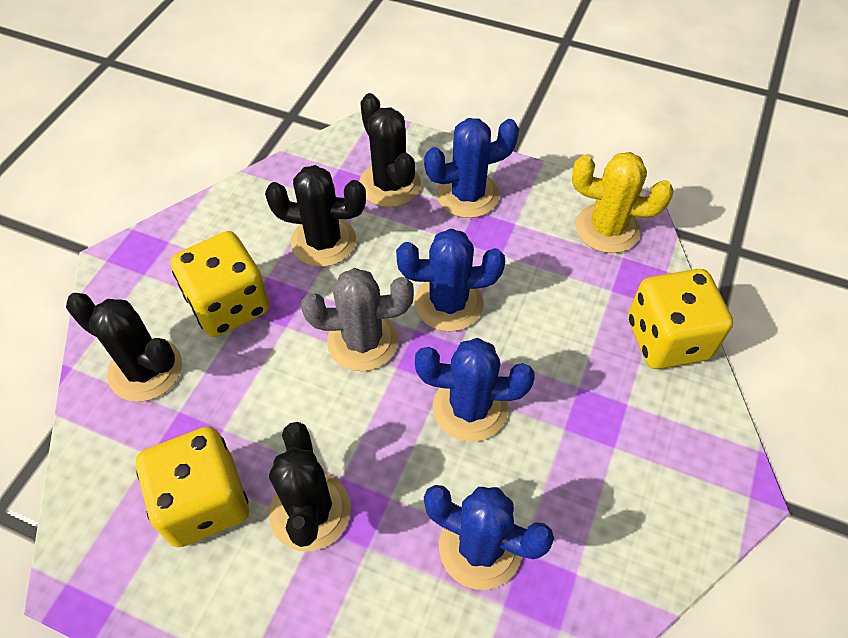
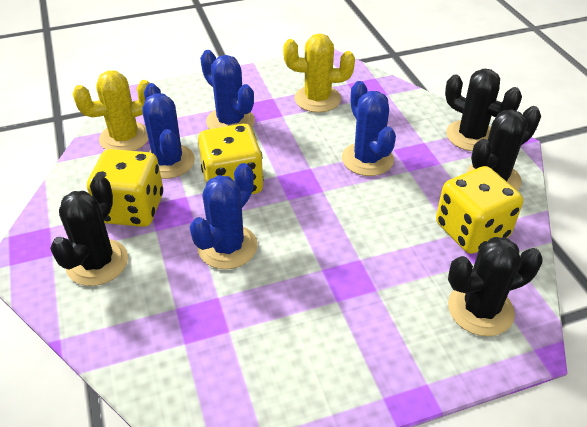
grey cactus: [301,268,414,371] = 1 -> none = 0
yellow cactus: [572,152,673,253] = 1 -> [73,71,149,151] [283,33,355,113] = 2

